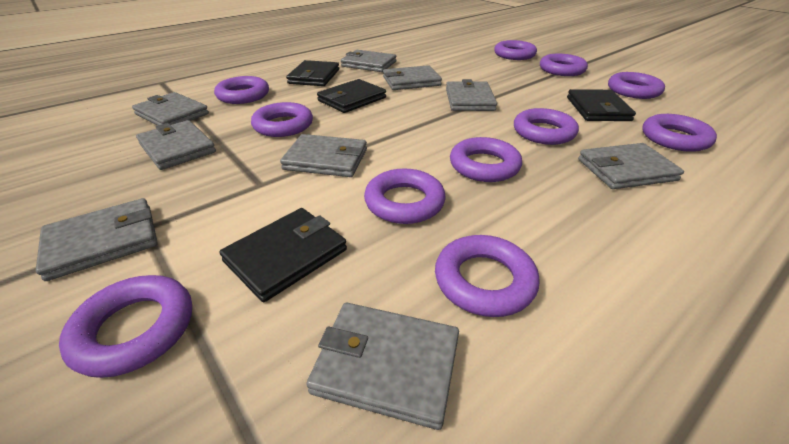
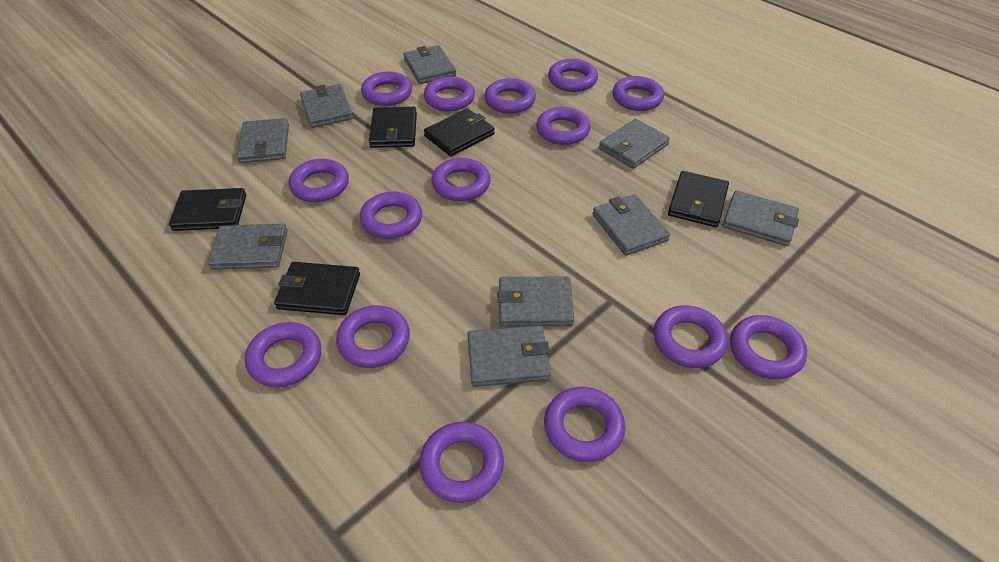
black wallet: [219,208,347,302] [286,60,339,86] [317,79,386,113] [567,89,636,121] = 4 -> [169,188,246,231] [274,262,360,315] [369,107,417,148] [424,108,495,156] [668,171,729,227] = 5
purple ring: [59,275,192,378] [214,76,269,104] [251,102,313,137] [364,168,446,224] [435,235,540,317] [450,137,522,182] [494,40,537,60] [514,108,579,145] [540,54,588,76] [608,72,665,99] [642,114,717,152] = 11 -> [245,322,321,387] [289,159,349,202] [336,305,410,368] [360,191,422,239] [361,72,412,106] [419,422,504,503] [424,76,475,111] [432,158,491,201] [484,78,536,114] [536,107,591,145] [544,387,625,462] [548,59,598,92] [612,76,664,111] [653,305,728,368] [730,315,807,379] = 15

